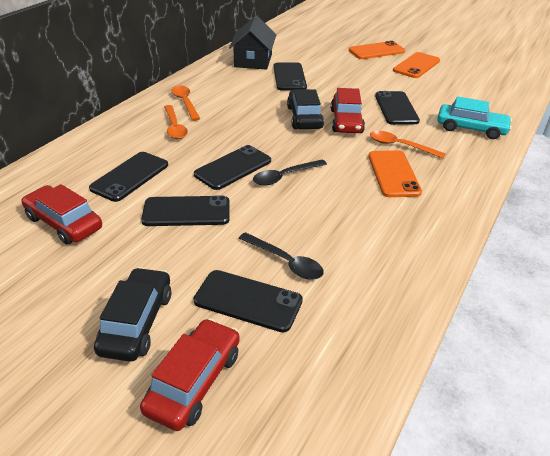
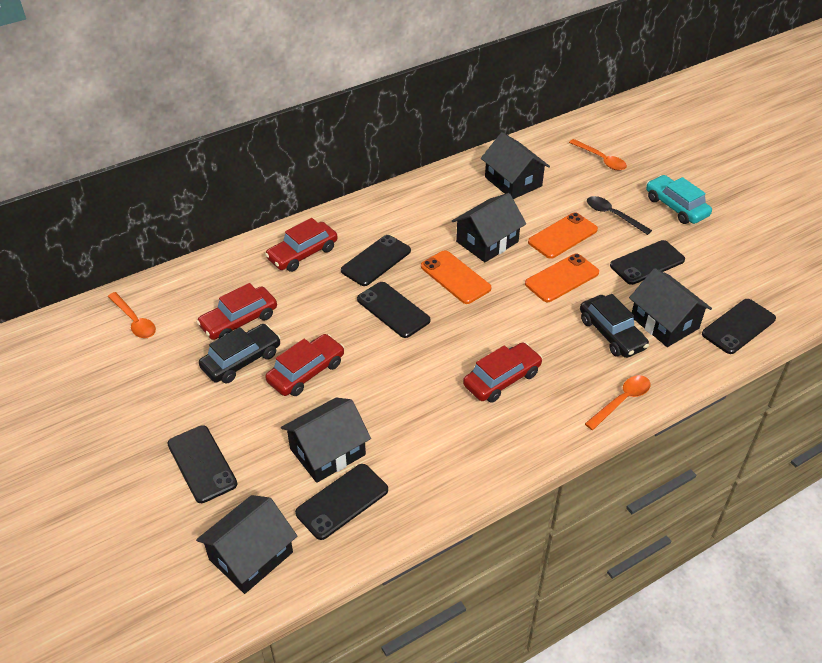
black house: [229,15,276,70] = 1 -> [196,495,297,594] [281,398,371,483] [452,193,526,262] [481,132,550,199] [629,268,712,347] = 5
black spoon: [239,232,324,280] [253,159,327,186] = 2 -> [587,196,652,235] = 1
red car: [22,184,102,245] [140,318,240,431] [331,88,365,133] = 3 -> [197,283,277,340] [265,218,338,272] [265,334,344,396] [463,342,543,403] = 4

